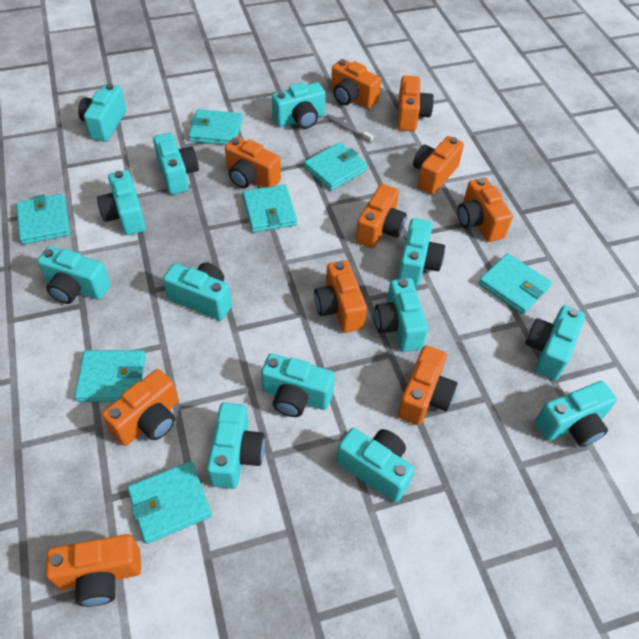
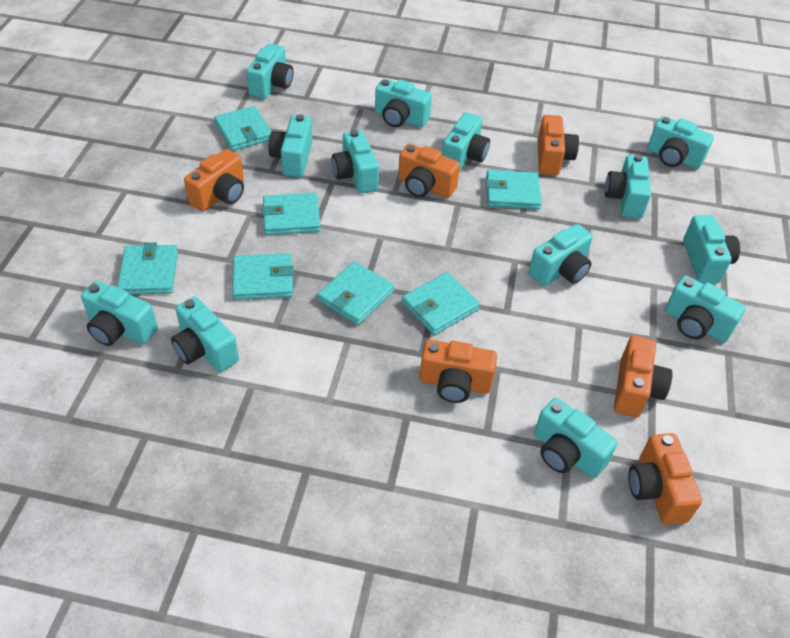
grey toothbrush: [326,114,374,143] = 1 -> none = 0
orange camera: [46,534,141,607] [102,369,179,446] [225,137,281,188] [314,260,367,333] [331,59,381,109] [356,184,407,249] [397,76,434,131] [398,346,457,425] [413,136,464,195] [458,177,513,242] = 10 -> [184,149,244,212] [398,144,460,198] [419,340,497,403] [538,115,579,176] [614,335,672,417] [628,433,702,525] = 6

